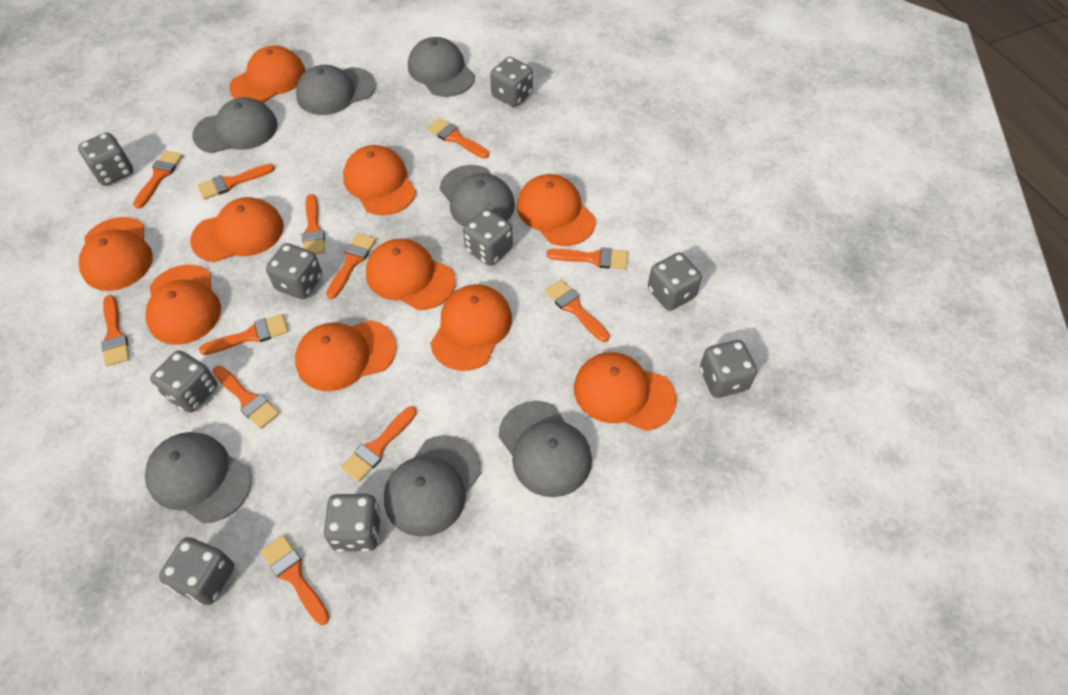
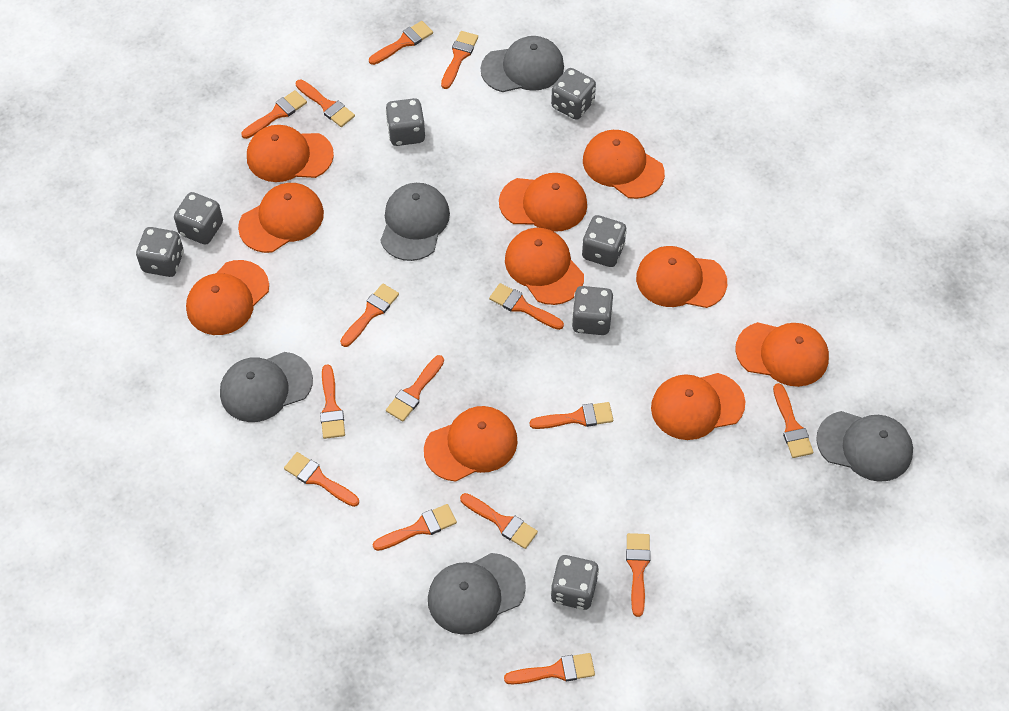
grey cap: [145,432,252,523] [192,97,278,153] [296,65,376,115] [384,435,481,537] [408,37,475,97] [440,165,515,226] [499,401,592,497] = 7 -> [220,352,313,422] [380,183,450,261] [428,553,526,635] [481,36,564,92] [816,411,913,482] = 5
grey dice: [78,132,133,186] [150,350,218,413] [159,537,234,605] [266,243,322,299] [324,494,381,552] [463,209,513,266] [490,57,533,107] [648,253,702,311] [700,340,757,398] = 9 -> [136,227,184,277] [174,192,223,245] [385,98,425,146] [551,68,596,120] [551,555,599,610] [572,286,613,335] [582,215,627,267] = 7
orange brush: [101,295,130,366] [133,151,183,209] [197,164,275,199] [199,314,288,355] [212,366,279,429] [261,535,330,625] [302,194,325,255] [326,233,376,299] [341,406,417,482] [427,118,489,158] [545,279,610,342] [546,247,628,269] = 12 -> [241,90,307,139] [284,452,359,507] [296,79,355,127] [320,364,345,439] [340,284,399,347] [369,21,433,65] [373,504,457,551] [386,355,444,421] [441,31,478,89] [460,493,538,549] [489,283,564,330] [504,653,595,684] [529,402,613,429] [626,533,651,617] [773,383,814,458] = 15

